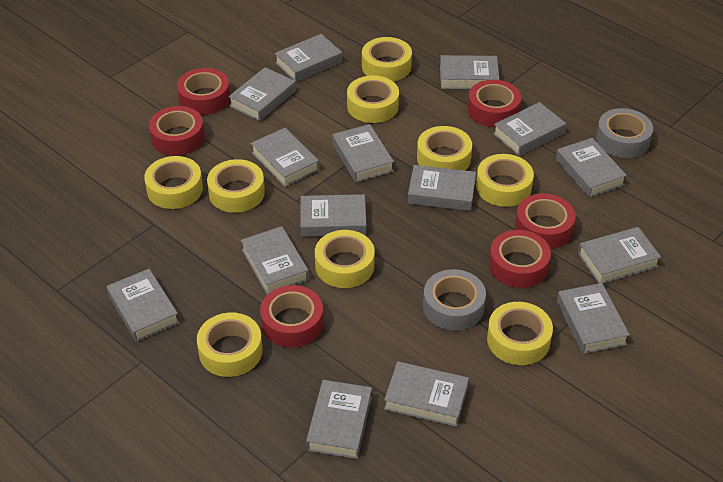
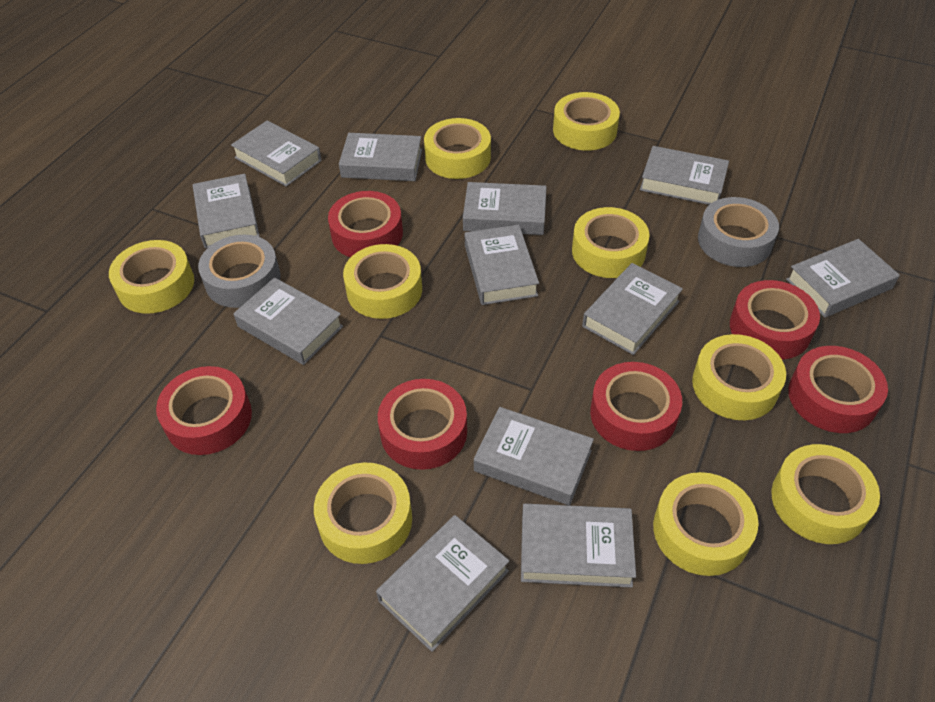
grey book: [107,269,179,342] [228,67,296,121] [241,226,309,295] [251,128,319,187] [275,34,342,82] [301,194,367,237] [306,380,372,459] [332,124,394,182] [384,361,469,427] [408,165,476,211] [440,55,500,89] [493,102,566,156] [556,138,627,198] [557,283,630,354] [578,227,661,284] = 15 -> [193,174,260,248] [231,121,322,187] [233,277,343,365] [339,133,422,181] [376,515,509,652] [463,182,547,235] [465,225,539,305] [474,407,594,506] [521,504,636,588] [582,263,683,355] [640,146,729,205] [786,239,900,317] = 12

